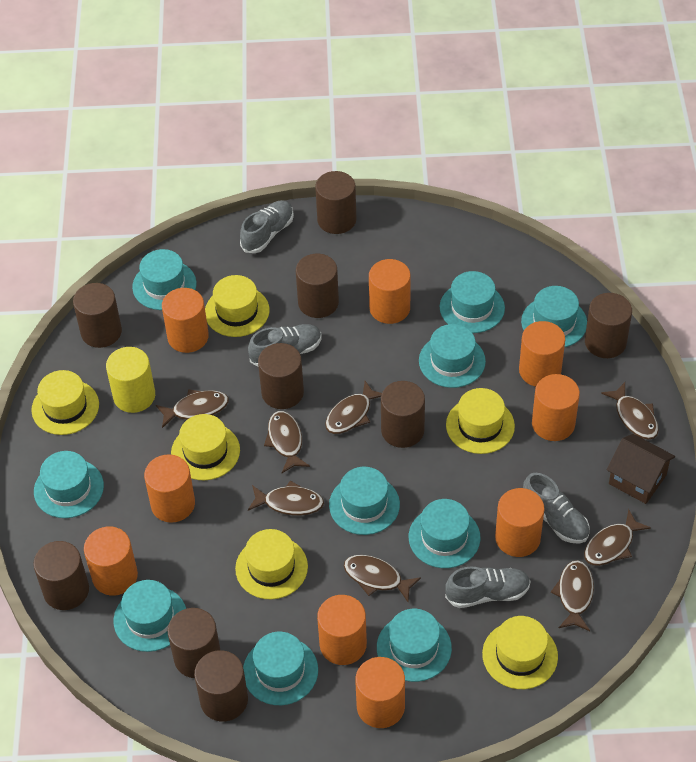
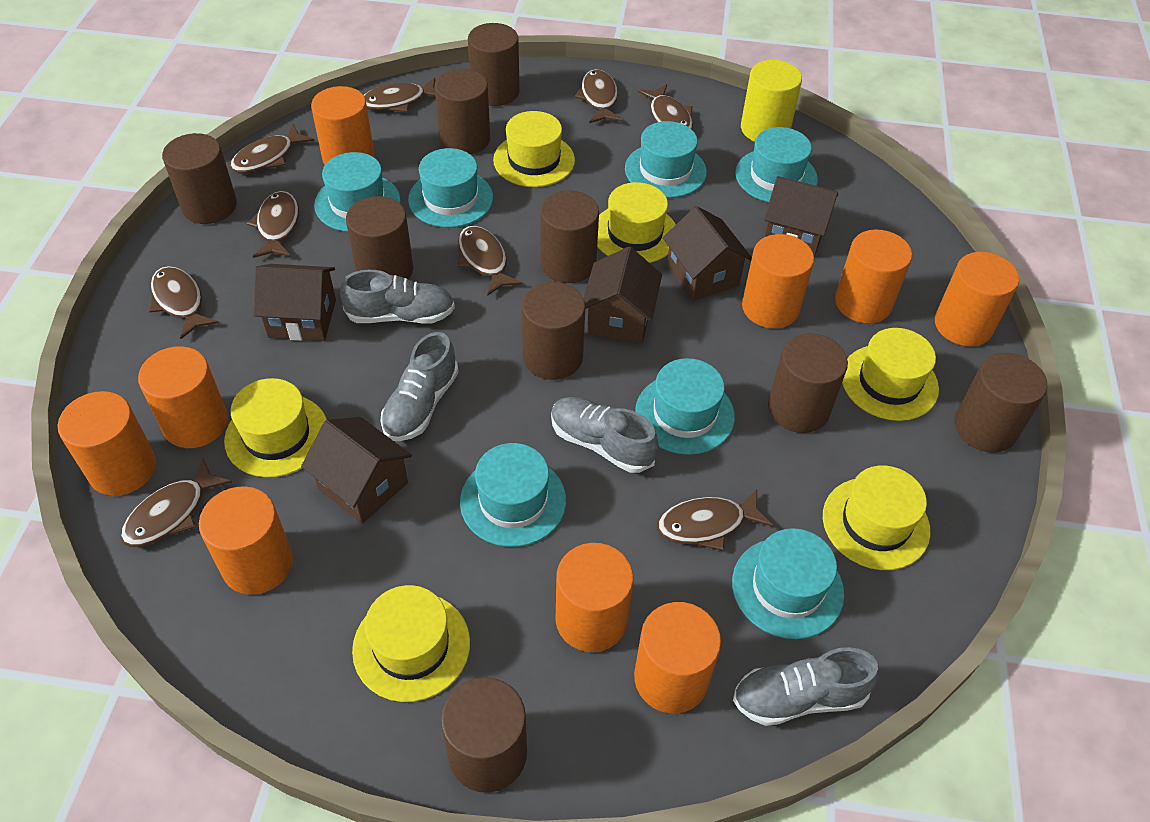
brown fish: [156,389,229,428] [248,480,324,516] [264,411,310,473] [325,381,382,434] [344,555,421,602] [551,560,594,631] [584,509,651,566] [601,382,659,440] = 8 -> [121,458,232,547] [149,266,219,339] [230,124,315,174] [247,191,299,258] [364,78,435,112] [458,226,523,295] [574,69,622,123] [638,84,693,129] [657,489,773,551] = 9
brown house: [606,434,675,504] = 1 -> [254,264,336,341] [301,417,412,524] [584,247,662,343] [663,206,752,301] [764,176,838,257] = 5
turquoise hat: [34,451,104,518] [114,580,186,652] [132,249,197,310] [243,632,318,705] [329,467,400,535] [377,609,452,682] [409,499,481,568] [419,324,486,388] [440,271,505,333] [521,286,587,347] = 10 -> [314,152,401,232] [408,148,493,228] [460,443,566,547] [625,121,707,198] [635,358,735,455] [732,528,844,639] [735,127,818,202] = 7

